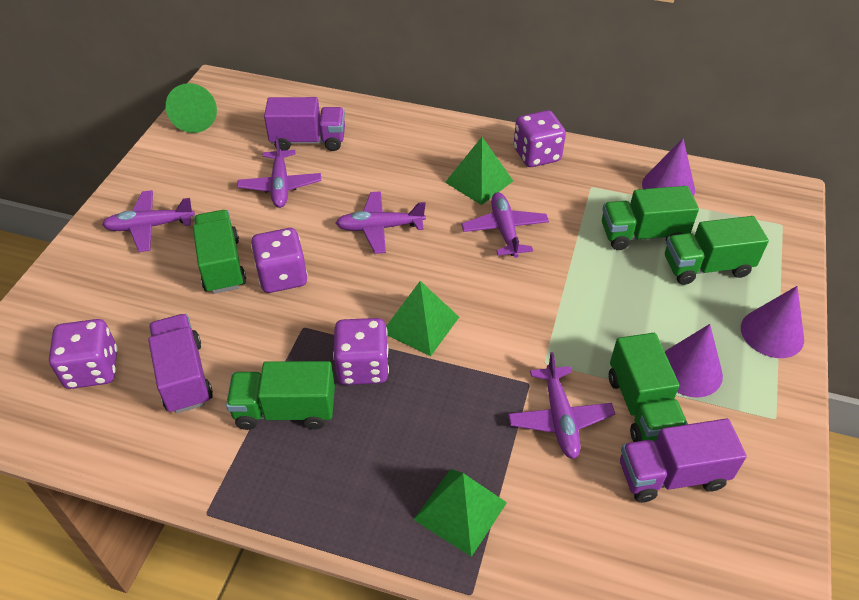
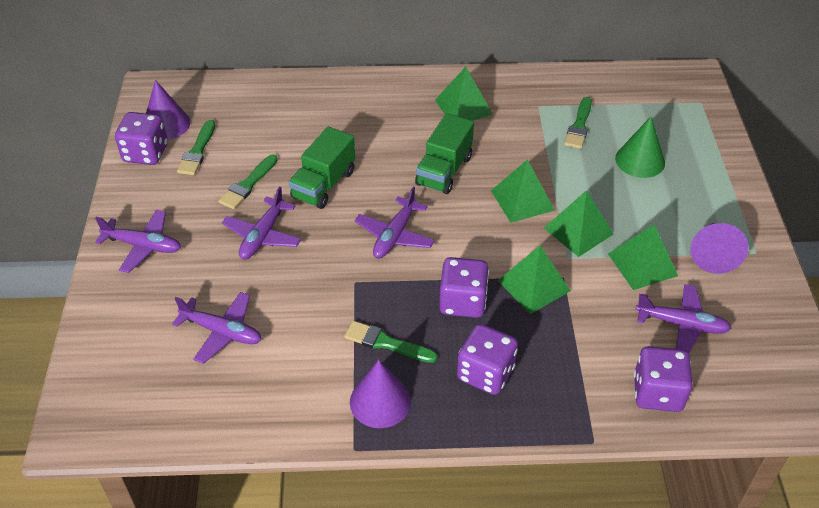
green brush: none = 0 -> [177,120,215,175] [219,154,278,209] [344,321,438,363] [564,97,592,149] = 4
green pyramid: [386,281,459,356] [414,469,507,557] [445,137,513,205] = 3 -> [435,67,493,121] [491,159,555,223] [497,246,571,314] [544,190,614,257] [608,224,678,290] = 5
green truck: [193,210,246,294] [226,361,335,430] [602,186,699,250] [609,333,688,442] [665,216,769,285] = 5 -> [289,127,355,209] [415,113,474,194] = 2
purple truck: [148,314,213,414] [264,97,345,151] [620,419,747,503] = 3 -> none = 0

